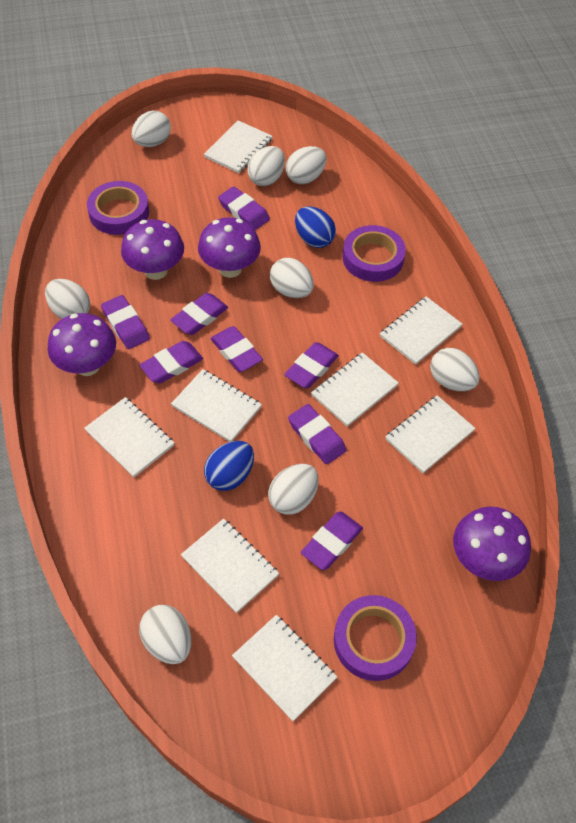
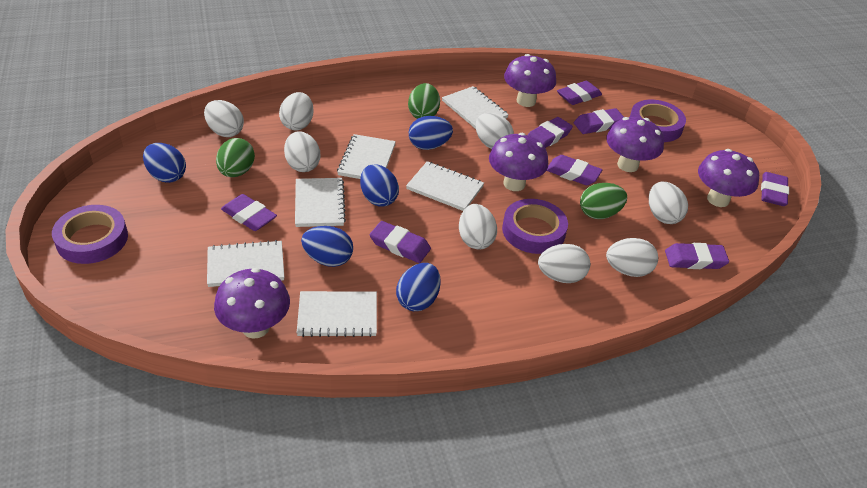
blue egg: [204,441,254,491] [295,206,336,248] = 2 -> [143,143,186,183] [301,226,353,267] [360,164,399,207] [396,263,441,311] [409,116,453,150] = 5
green egg: none = 0 -> [216,138,255,177] [408,83,440,119] [580,183,627,219] = 3
purple mushroom: [48,313,116,376] [121,219,184,280] [198,217,261,278] [453,506,531,581] = 4 -> [214,268,290,339] [489,133,548,191] [504,54,556,107] [606,117,664,172] [698,149,759,207] = 5
white notebook: [84,397,174,477] [171,369,262,442] [181,518,279,613] [204,120,273,173] [232,615,337,721] [311,352,399,427] [380,296,462,365] [385,395,476,473] = 8 -> [207,240,284,287] [295,178,346,227] [297,291,377,337] [337,134,396,179] [406,161,484,211] [442,86,509,129] = 6

